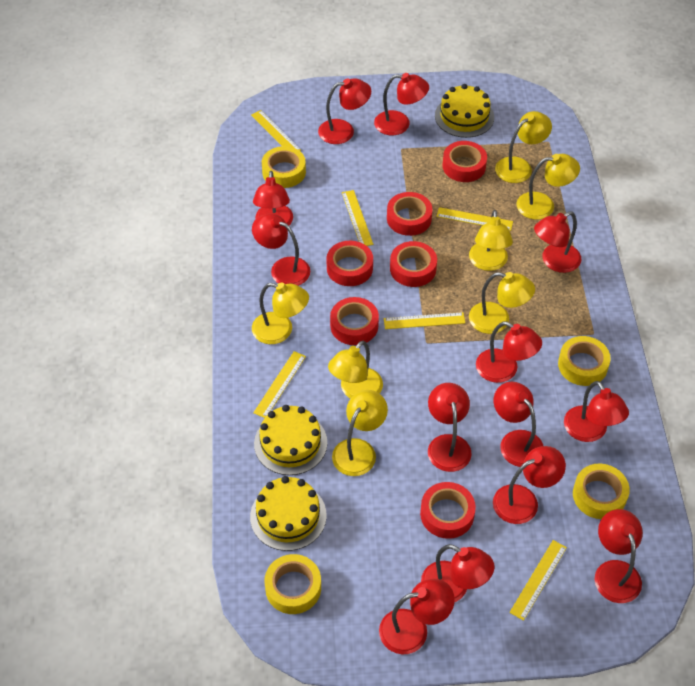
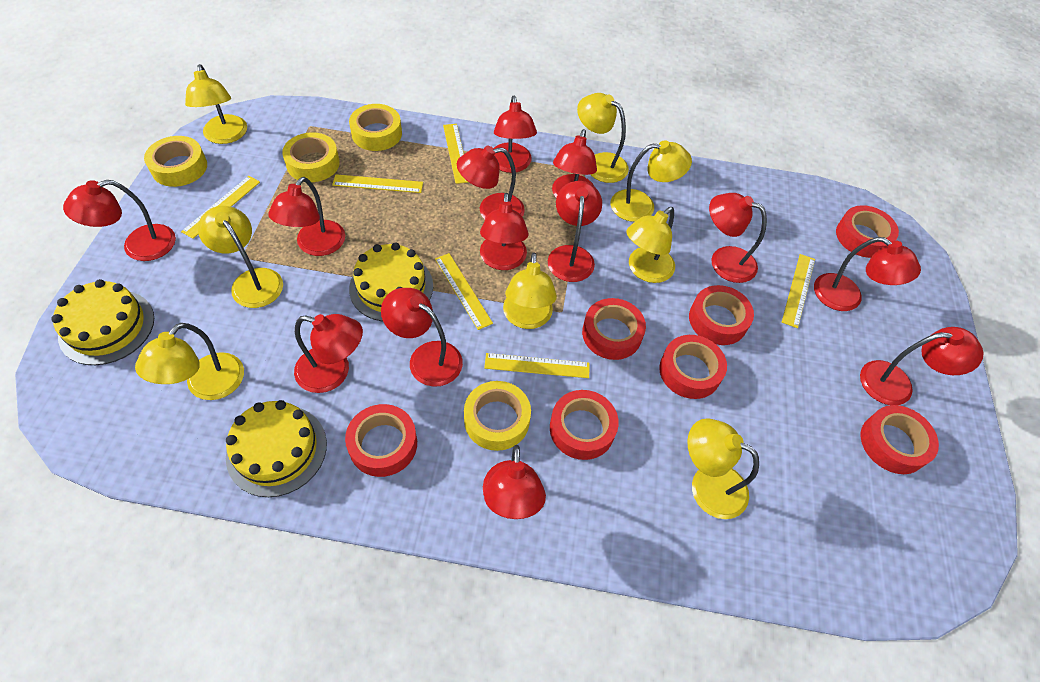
red tape: [326,241,373,286] [330,297,379,345] [387,192,432,236] [390,241,437,287] [420,482,476,539] [442,141,487,182] = 6 -> [345,404,417,477] [550,390,619,460] [582,298,646,360] [659,335,727,399] [689,285,754,345] [836,205,899,258] [861,405,939,474] = 7
yellow lamp: [252,282,309,344] [328,340,383,399] [332,390,388,476] [469,210,513,271] [469,272,535,334] [495,111,552,183] [517,154,580,220] = 7 -> [135,323,244,400] [185,64,247,144] [198,206,283,308] [503,252,557,329] [577,93,629,183] [611,140,692,222] [626,207,675,283] [687,418,759,519] = 8

